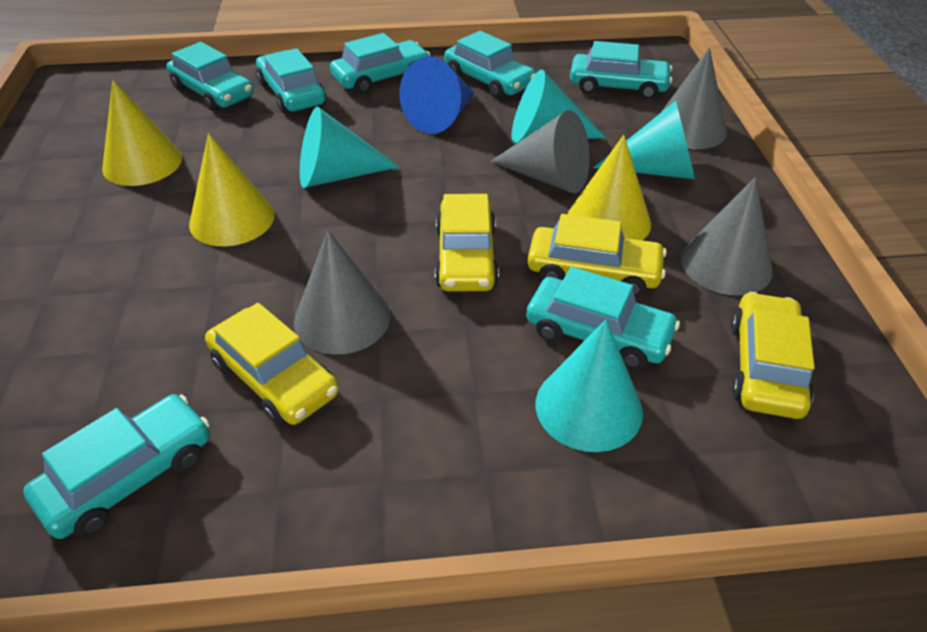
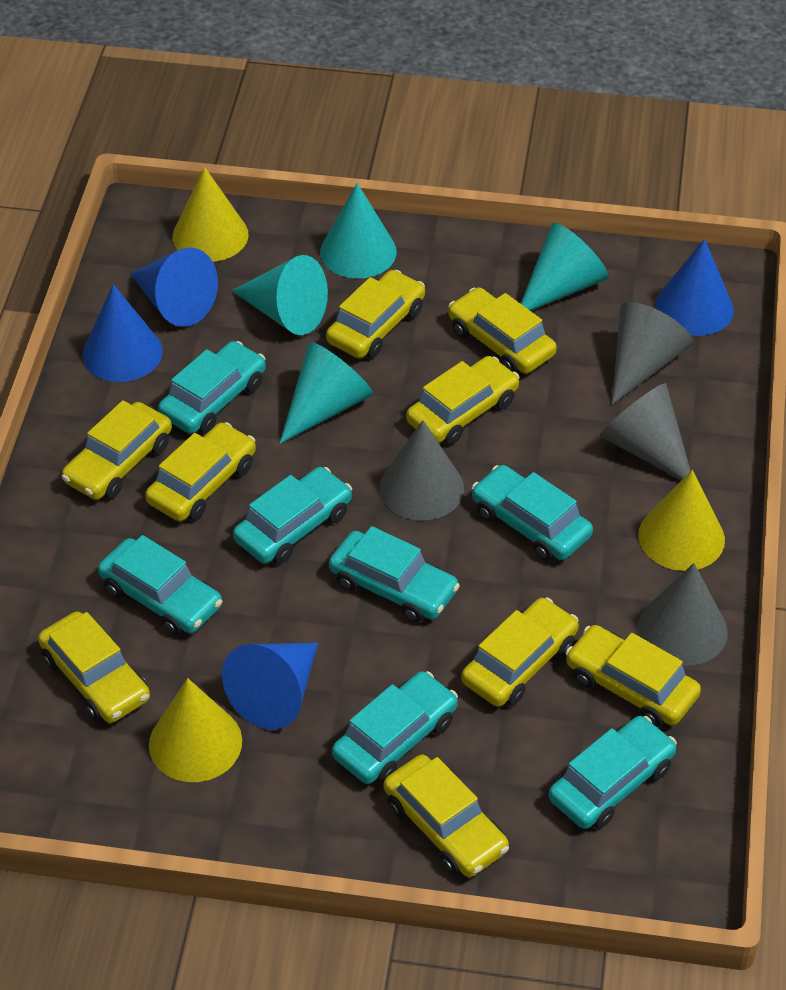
blue cone: [400,57,474,134] = 1 -> [82,284,163,382] [130,247,218,327] [222,643,318,730] [655,239,734,336] = 4
yellow car: [205,303,339,425] [435,194,499,292] [528,214,667,297] [731,292,815,419] = 4 -> [38,611,150,723] [62,400,172,500] [145,422,256,522] [326,270,425,358] [384,754,509,877] [406,356,520,445] [448,287,557,374] [461,597,579,707] [566,625,701,727] = 9

